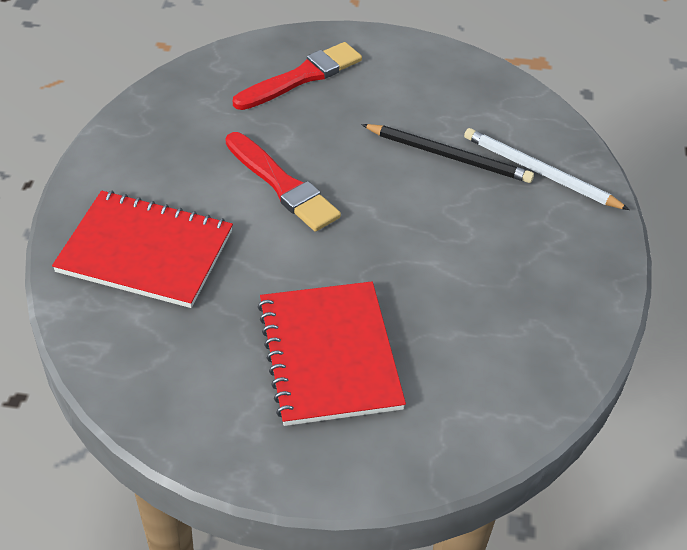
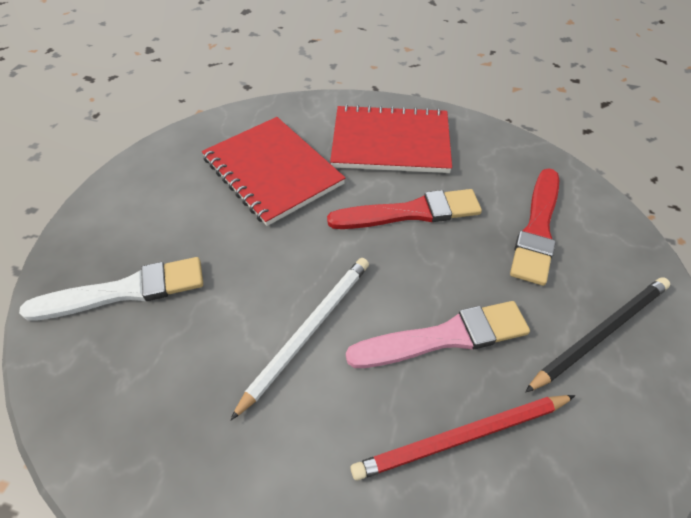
pink brush: none = 0 -> [346,301,530,368] = 1
red pencil: none = 0 -> [351,395,575,480] = 1
white brush: none = 0 -> [19,257,203,321] = 1

